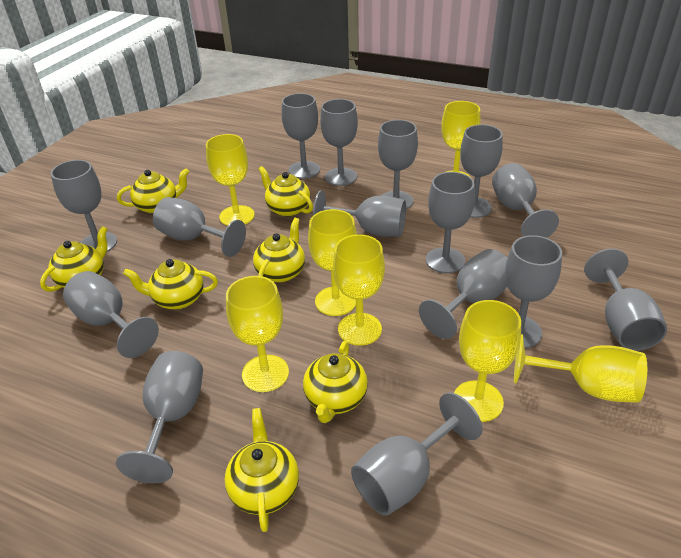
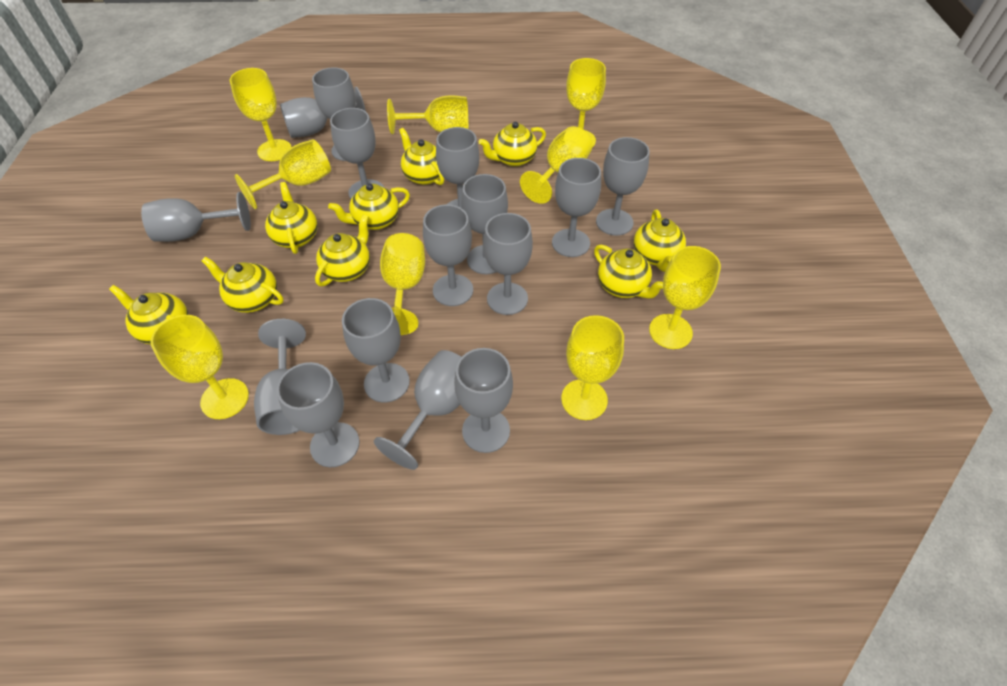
yellow goblet: [206,134,255,226] [226,276,289,392] [308,209,357,316] [333,234,385,346] [441,101,480,177] [454,300,521,422] [514,334,647,403] = 7 -> [150,315,249,419] [230,68,291,161] [234,139,331,209] [380,233,425,335] [387,95,469,134] [520,126,592,204] [561,315,624,420] [566,58,606,147] [649,246,721,349] = 9
yellow teapot: [40,226,108,292] [117,168,189,214] [123,259,218,310] [224,408,299,532] [253,218,305,283] [258,166,313,217] [303,341,368,423] = 7 -> [109,285,189,344] [202,257,284,313] [265,182,318,254] [315,215,370,286] [328,183,410,230] [399,128,444,185] [479,122,546,167] [594,245,663,299] [634,209,686,272] = 9

